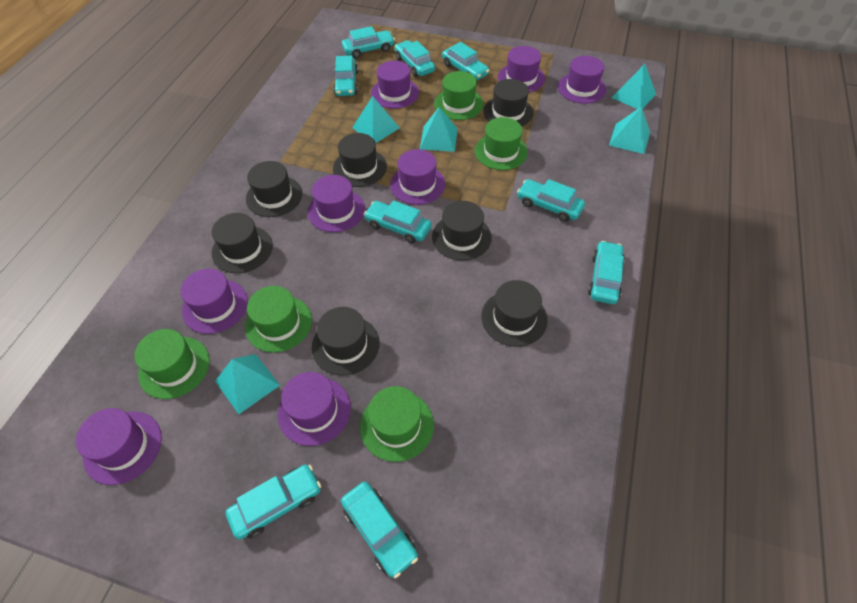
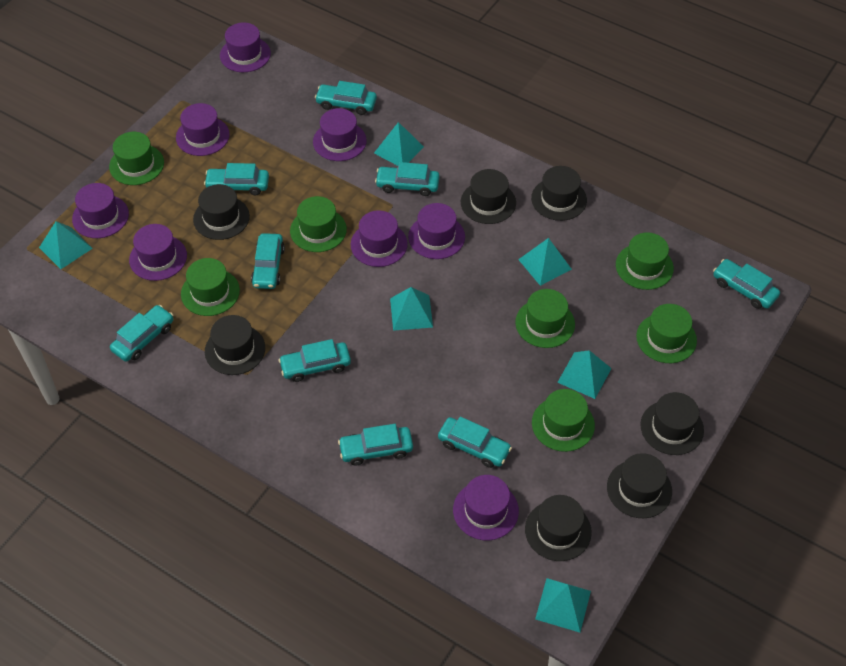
green hat: [134,329,209,399] [245,286,312,353] [360,386,434,462] [434,71,483,120] [475,117,528,170] = 5 -> [109,132,164,185] [181,258,240,316] [290,196,347,252] [515,289,575,348] [532,389,595,452] [616,232,674,290] [636,304,697,363] = 7
turquoise pyramid: [215,354,280,414] [352,96,400,143] [420,107,458,152] [609,106,650,154] [611,64,656,109] = 5 -> [39,221,93,269] [374,122,424,166] [390,287,433,331] [518,238,572,286] [535,578,591,632] [557,350,612,399] = 6

